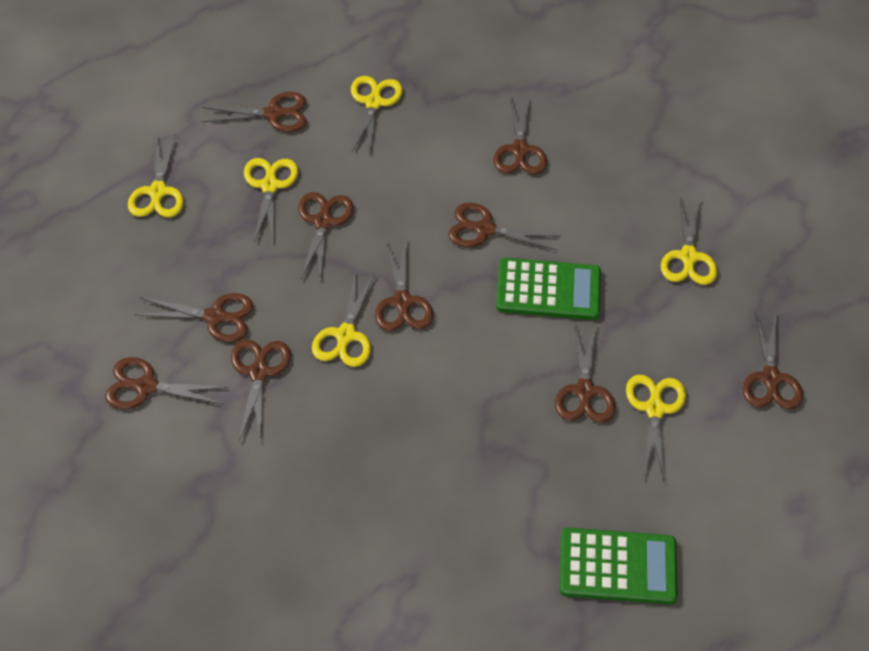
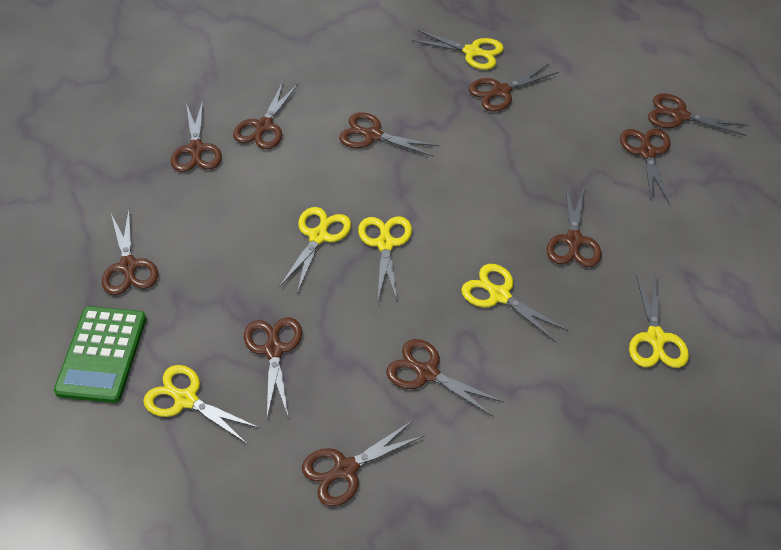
brown scissors: [105,357,229,409] [135,293,254,342] [202,92,306,132] [231,339,291,441] [298,192,354,280] [375,238,433,331] [448,203,561,250] [493,96,547,175] [555,323,615,423] [743,311,803,409] = 10 -> [102,210,158,295] [171,100,222,172] [233,82,298,149] [244,317,302,418] [302,420,425,507] [339,112,439,157] [386,339,504,417] [468,64,559,112] [547,186,602,267] [620,129,670,203] [648,94,748,136] = 11
green calculator: [496,258,601,320] [560,528,678,604] = 2 -> [54,306,146,403] = 1

